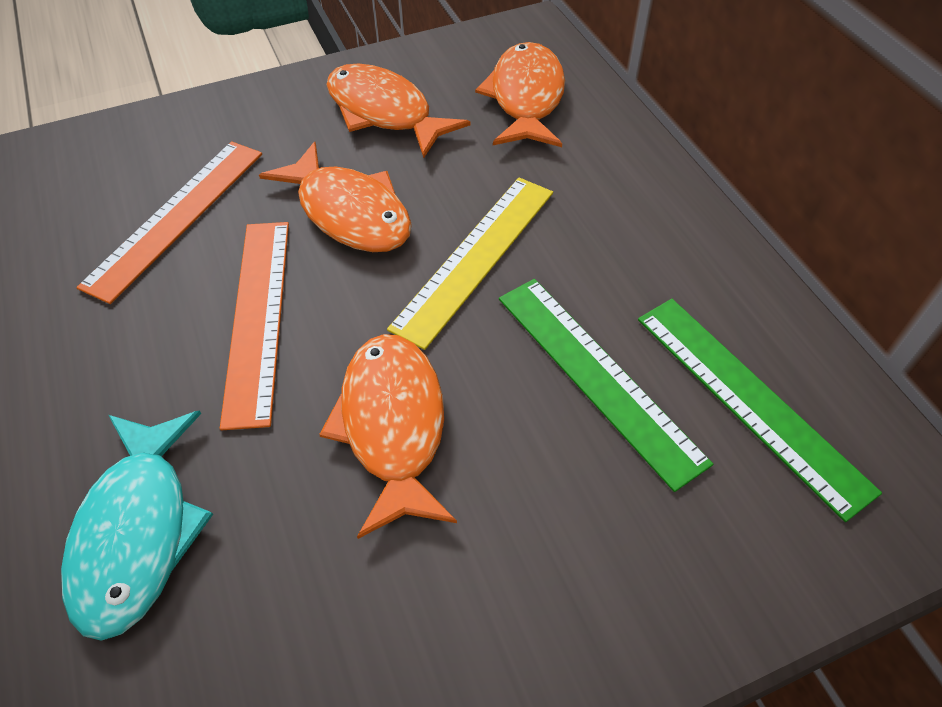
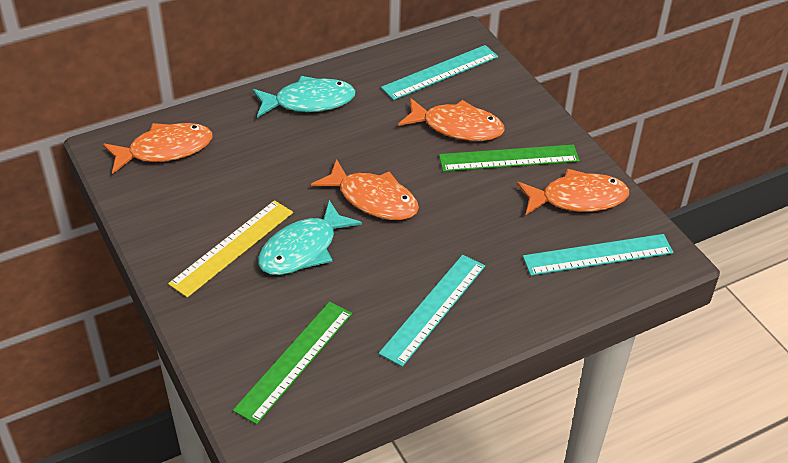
orange ruler: [76,141,262,304] [220,222,289,430] = 2 -> none = 0
turquoise fish: [61,411,213,641] = 1 -> [252,76,356,118] [258,200,362,275] = 2
turquoise ruler: none = 0 -> [379,255,485,367] [381,45,498,100] [523,234,673,276] = 3

